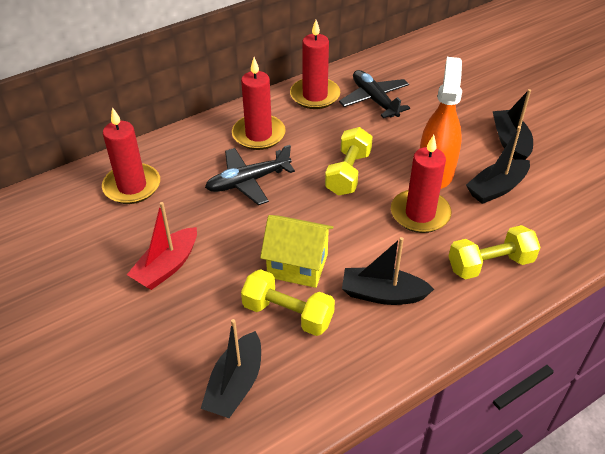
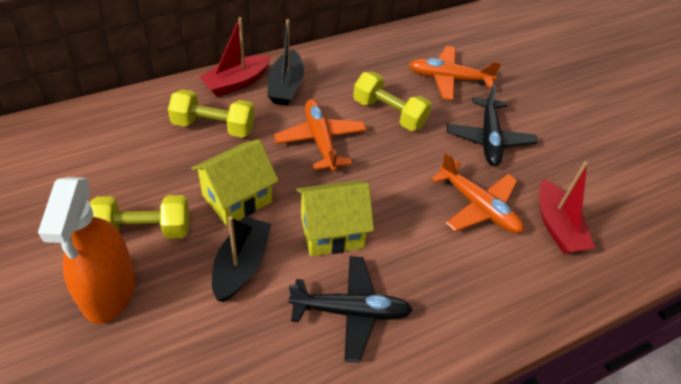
black boat: [201,319,261,418] [342,237,434,305] [466,126,530,204] [493,89,533,160] = 4 -> [212,216,271,302] [268,19,304,106] = 2
orange plane: none = 0 -> [274,99,367,172] [409,46,501,100] [431,152,524,234] = 3
red boat: [127,202,197,290] = 1 -> [199,17,271,97] [539,161,595,254] = 2
red candle: [102,107,160,204] [232,57,286,150] [290,20,341,109] [391,135,451,233] = 4 -> none = 0
yellow house: [260,215,333,288] = 1 -> [191,139,279,226] [296,180,374,256] = 2

